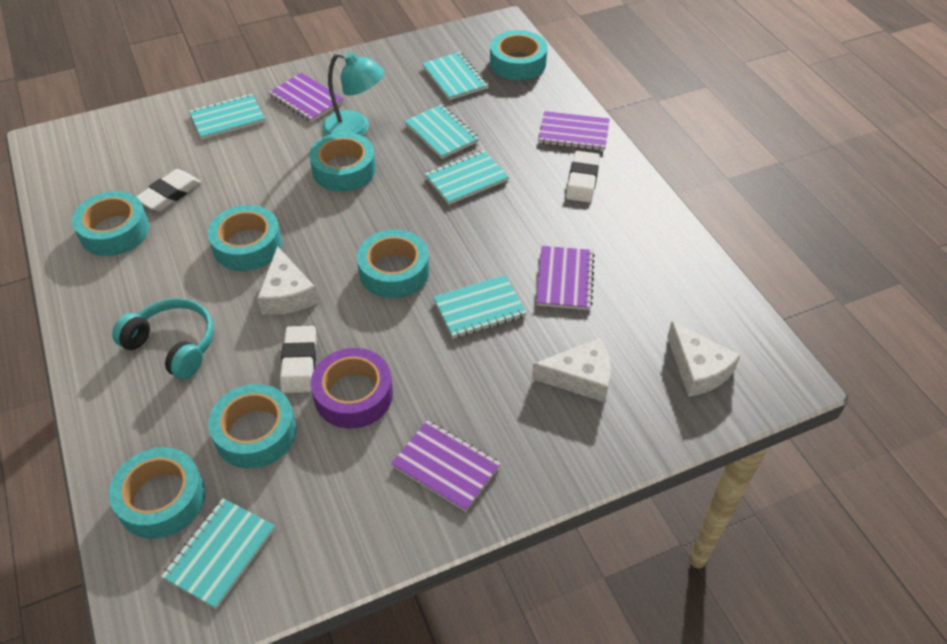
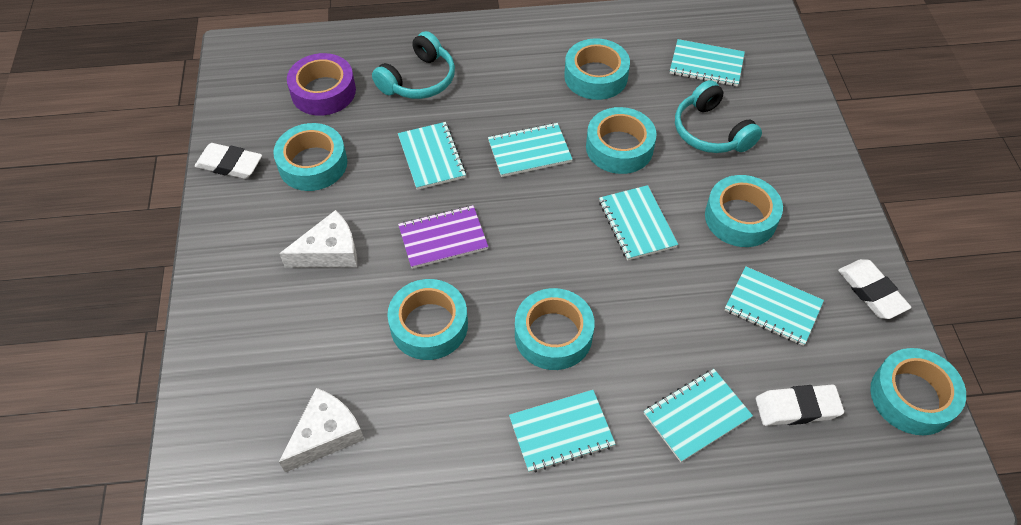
purple notebook: [269,73,344,122] [391,420,501,512] [536,246,595,310] [538,111,609,151] = 4 -> [398,205,488,269] = 1
turquoise headphones: [112,298,214,379] = 1 -> [372,31,455,99] [675,80,762,153] = 2
turquoise lamp: [322,52,384,136] = 1 -> none = 0
turquoise notebook: [161,498,275,609] [189,94,265,140] [405,104,479,159] [422,52,488,100] [425,150,509,205] [433,275,527,339] = 6 -> [398,122,466,190] [488,123,572,177] [509,390,615,473] [599,185,678,260] [644,369,753,462] [670,39,745,86] [725,266,824,346] = 7
white cheese: [257,246,318,315] [532,338,611,403] [667,321,741,397] = 3 -> [279,210,357,268] [279,388,364,472] = 2

